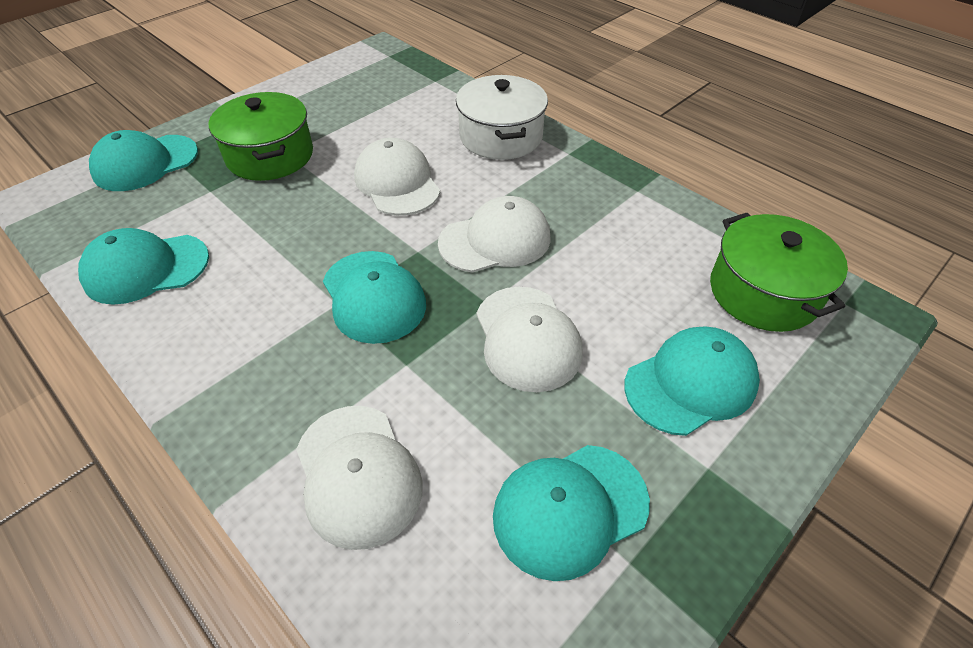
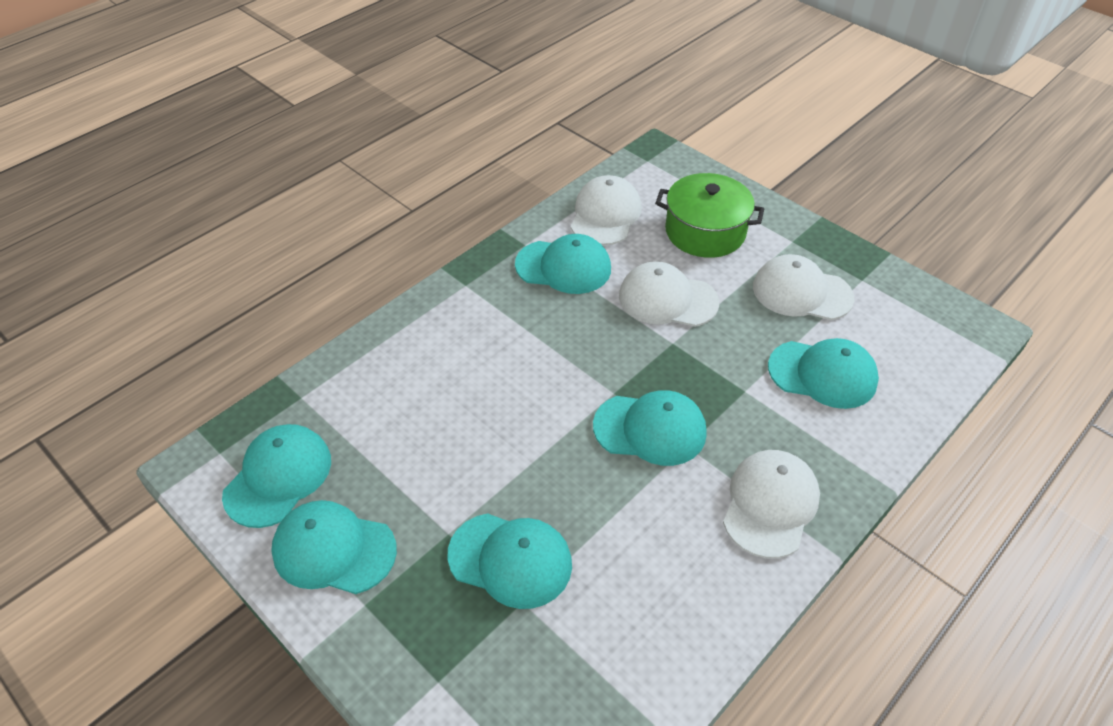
green pot: [209,92,313,181] [710,213,848,332] = 2 -> [655,173,764,258] = 1
turquoise cap: [78,228,209,305] [89,130,198,191] [323,251,426,344] [493,445,650,581] [624,327,760,436] = 5 -> [222,424,331,528] [271,500,397,594] [448,513,572,609] [515,234,611,294] [593,390,707,466] [768,338,879,409] = 6
white pot: [456,75,548,160] = 1 -> none = 0

